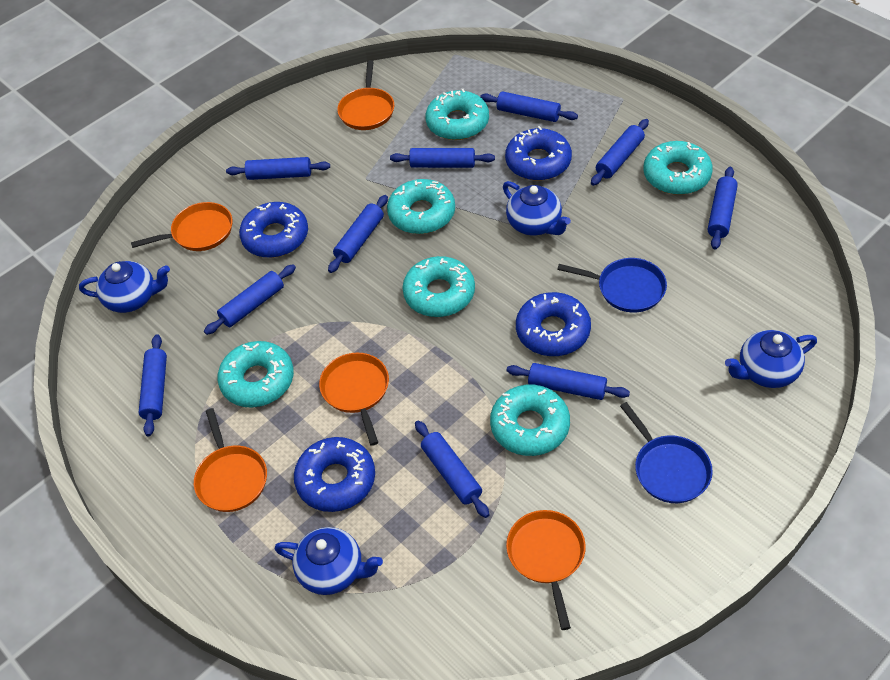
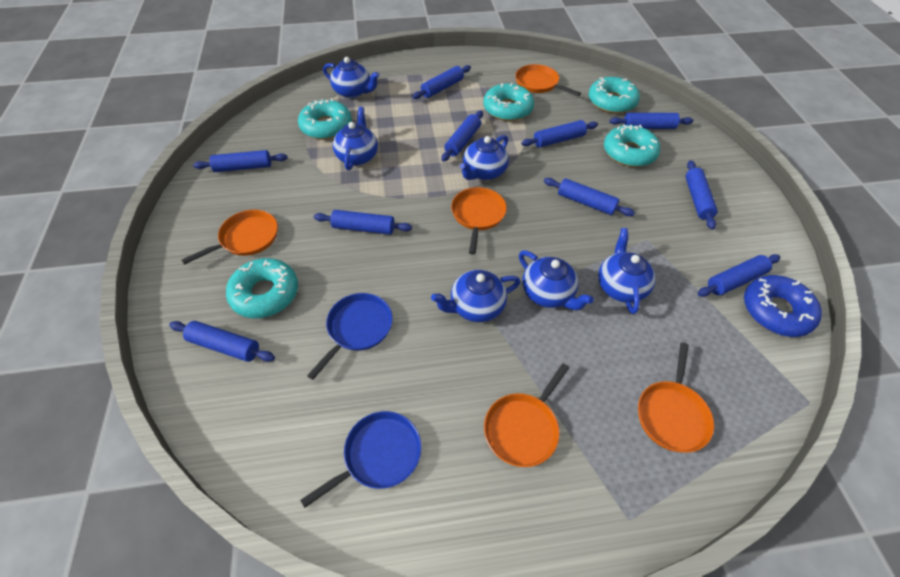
blue donut: [239,202,308,258] [294,437,375,512] [505,126,572,181] [516,292,591,356] = 4 -> [744,275,822,337] = 1
blue teapot: [79,261,170,313] [274,527,383,595] [503,181,571,235] [725,330,817,388] = 4 -> [323,57,380,98] [333,107,378,170] [431,270,520,322] [460,135,509,180] [519,251,594,310] [598,228,656,314] = 6
turquoise donut: [217,341,294,408] [387,179,455,234] [402,256,475,317] [426,89,489,140] [490,385,570,456] [643,141,713,195] = 6 -> [226,258,298,318] [298,98,352,139] [483,83,534,121] [589,77,640,113] [604,125,660,167] = 5

